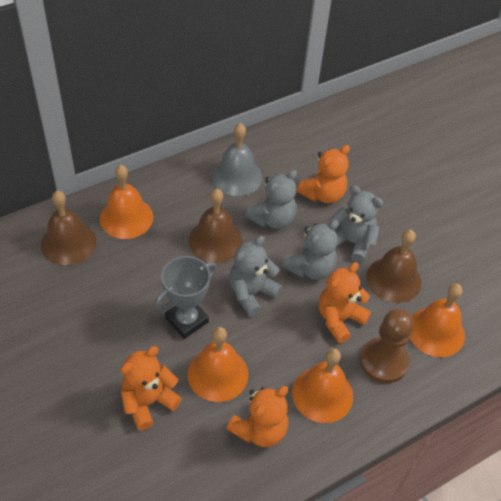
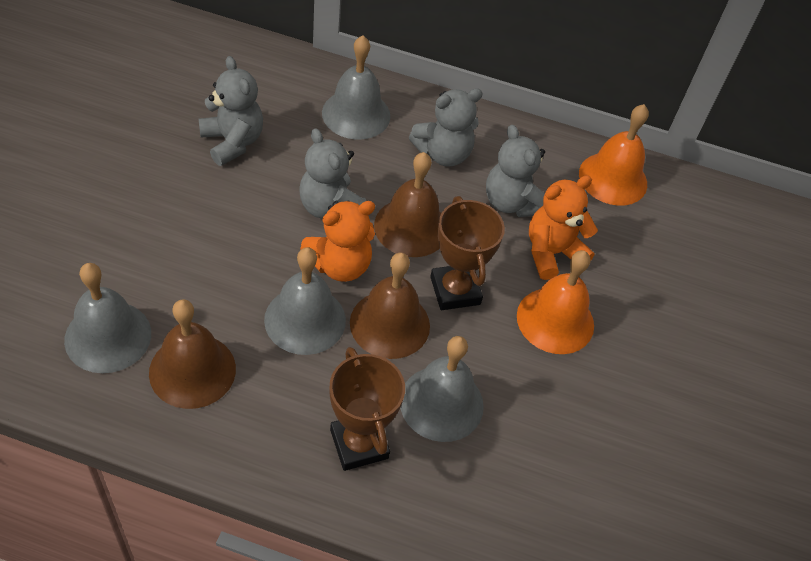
brown pawn: [360,309,414,384] = 1 -> none = 0
brown trophy: none = 0 -> [330,347,405,471] [430,196,505,310] = 2
grey bell: [212,123,263,196] = 1 -> [64,263,151,373] [264,247,346,355] [322,35,390,139] [400,336,484,442] = 4
grey trophy: [154,256,217,339] = 1 -> none = 0
orange bell: [100,165,153,239] [188,327,248,402] [292,348,353,423] [410,284,465,357] = 4 -> [517,250,594,354] [579,104,649,206] = 2
orange teddy bear: [120,346,182,430] [227,386,288,447] [297,145,350,203] [319,262,371,343] = 4 -> [300,200,375,282] [529,175,598,280] = 2

